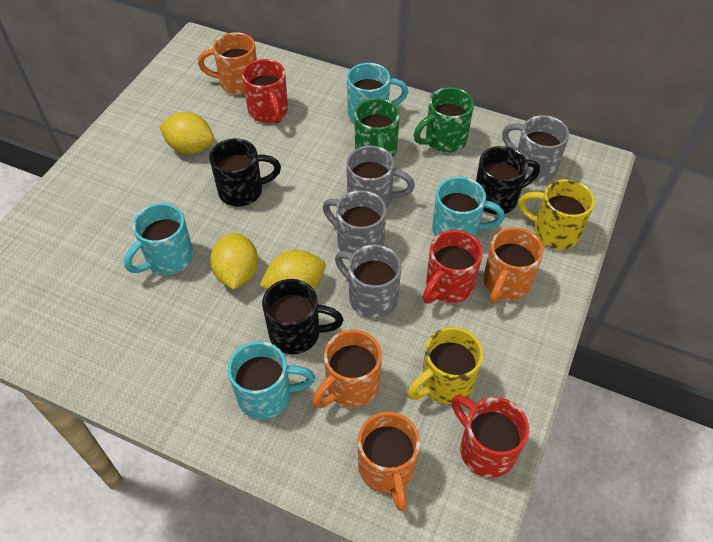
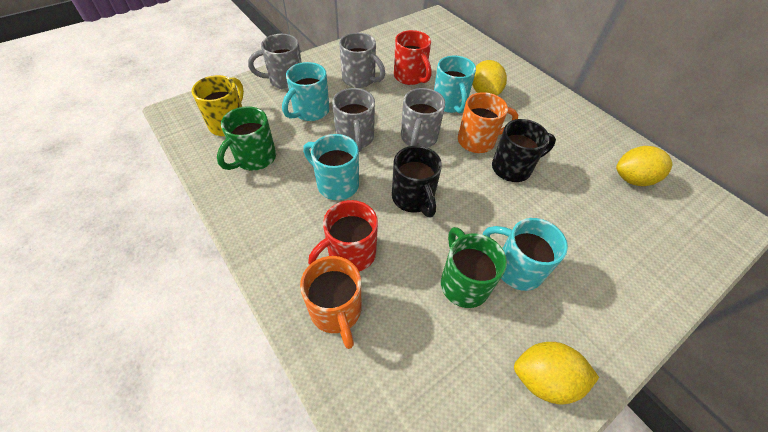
black mug: [209,138,281,207] [262,279,343,354] [476,146,540,215] = 3 -> [392,146,442,217] [492,119,556,182] = 2
orange mug: [198,32,257,95] [312,330,382,408] [358,412,420,511] [483,227,544,304] = 4 -> [300,256,361,349] [458,92,518,153] = 2
red mug: [242,59,288,124] [423,230,483,304] [451,395,529,478] = 3 -> [308,200,378,272] [394,30,431,85] = 2
yellow mug: [407,327,483,405] [518,179,595,250] = 2 -> [192,75,244,136] = 1

